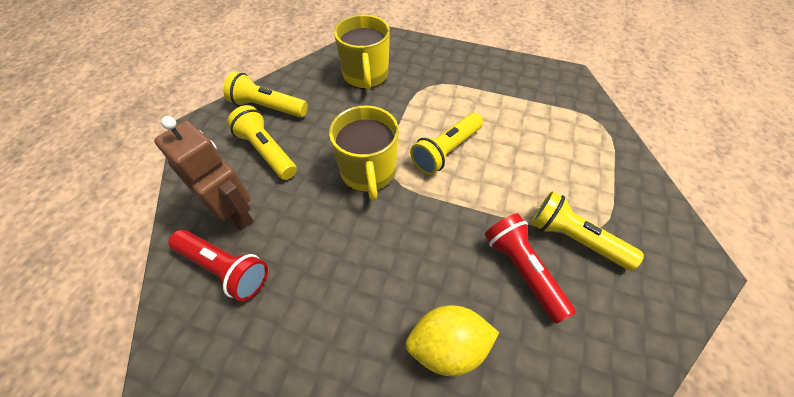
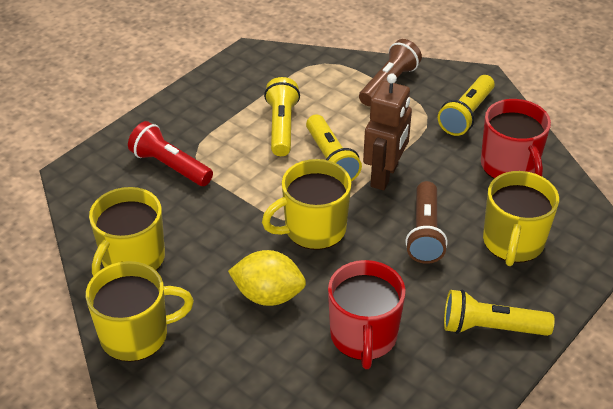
brown flashlight: none = 0 -> [359,39,422,106] [405,181,448,264] = 2
red flashlight: [168,230,268,301] [485,213,576,324] = 2 -> [128,121,213,186] = 1
red mug: none = 0 -> [328,260,406,369] [481,99,551,179] = 2
yellow mug: [329,105,399,201] [334,15,390,90] = 2 -> [86,261,194,362] [89,187,165,276] [262,159,352,250] [483,171,559,266] = 4

